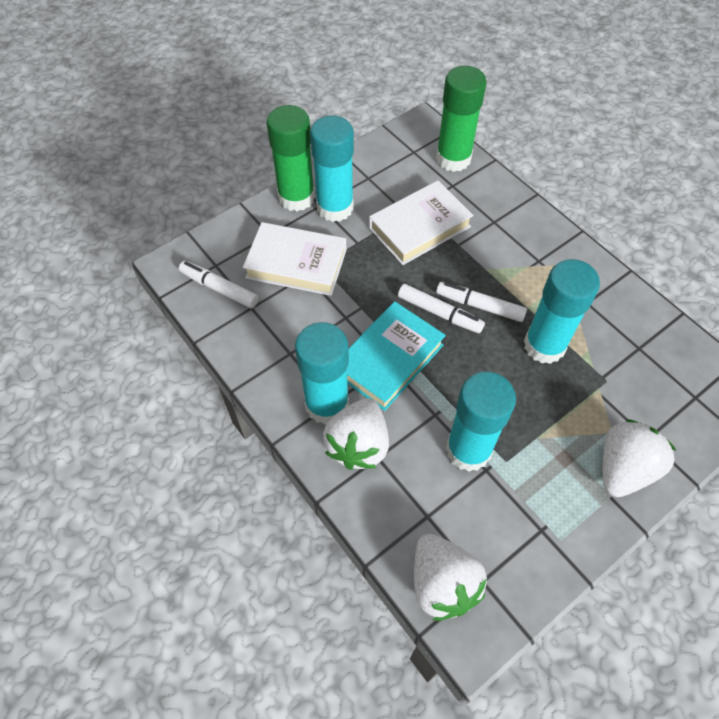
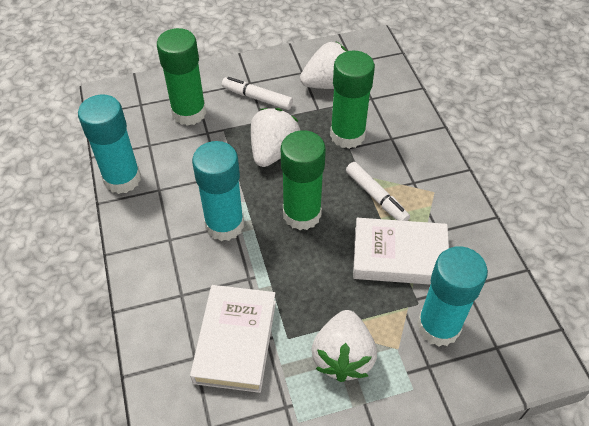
green glue stick: [267,105,315,212] [436,66,487,172] = 2 -> [157,28,206,126] [281,130,326,230] [330,51,375,149] = 3
turquoise book: [347,301,446,411] = 1 -> none = 0
turquoise glue stick: [295,322,349,425] [310,115,354,222] [446,371,516,472] [524,259,600,364] = 4 -> [78,95,141,194] [192,141,244,241] [417,246,488,347] = 3
white marker: [179,261,258,308] [398,284,485,333] [436,282,527,322] = 3 -> [222,77,293,110] [346,162,410,221] = 2

